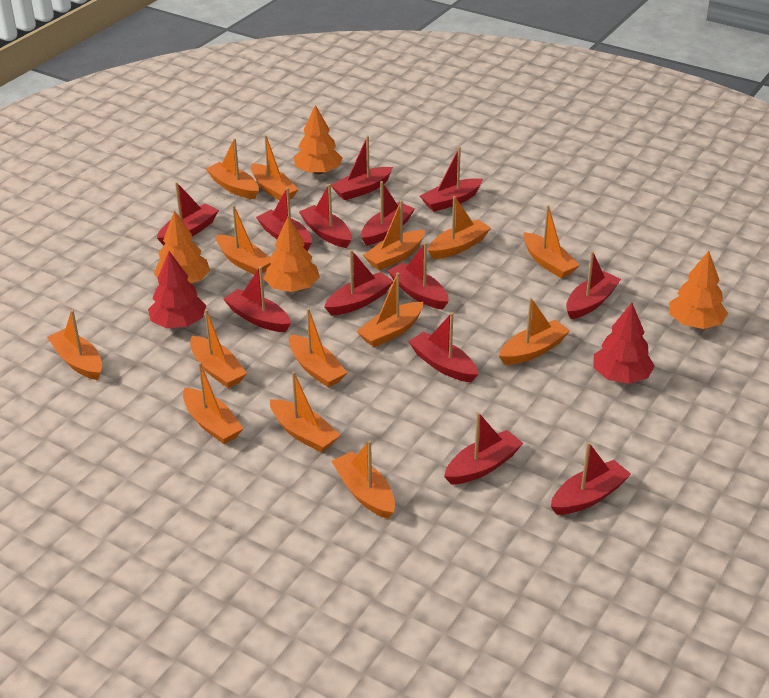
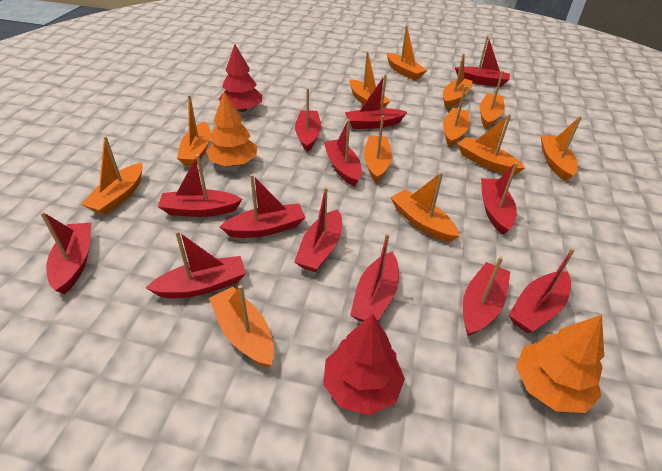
orange boat: [47,310,102,380] [183,362,244,444] [190,309,247,388] [206,138,259,199] [216,205,271,275] [251,135,299,201] [270,371,340,452] [289,308,347,387] [331,440,395,519] [356,272,424,347] [363,200,425,271] [428,196,491,259] [499,298,570,365] [523,205,580,278] = 14 -> [81,136,143,215] [177,95,211,166] [209,285,274,368] [349,51,390,108] [364,115,392,183] [387,25,427,80] [390,172,460,242] [443,53,474,109] [443,86,470,147] [458,114,525,176] [479,71,505,129] [541,116,582,182] = 12
orange tree: [154,211,210,283] [264,217,320,292] [294,105,343,175] [669,251,728,329] = 4 -> [206,92,257,166] [516,315,604,413] = 2

